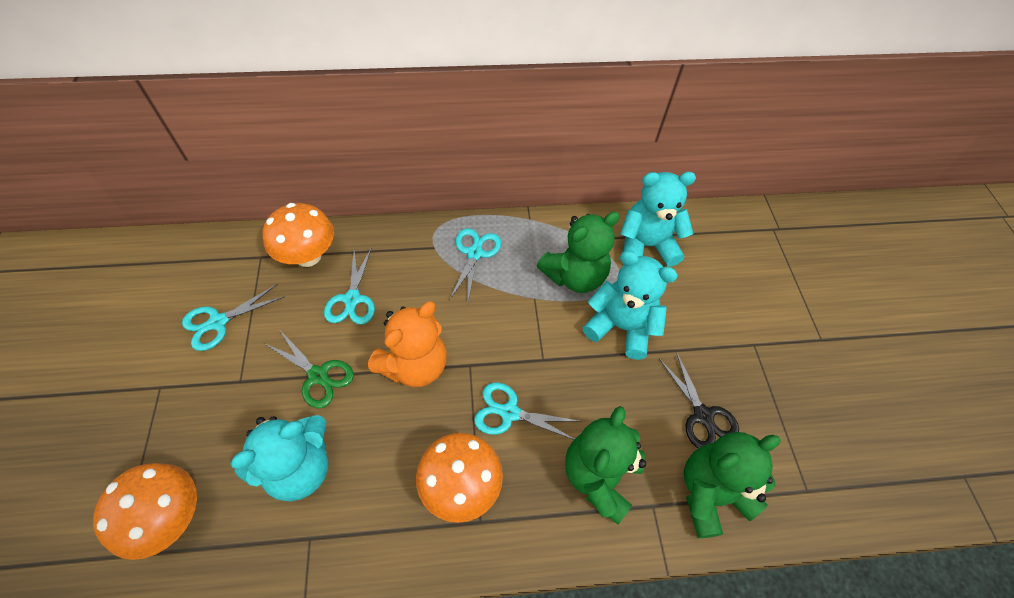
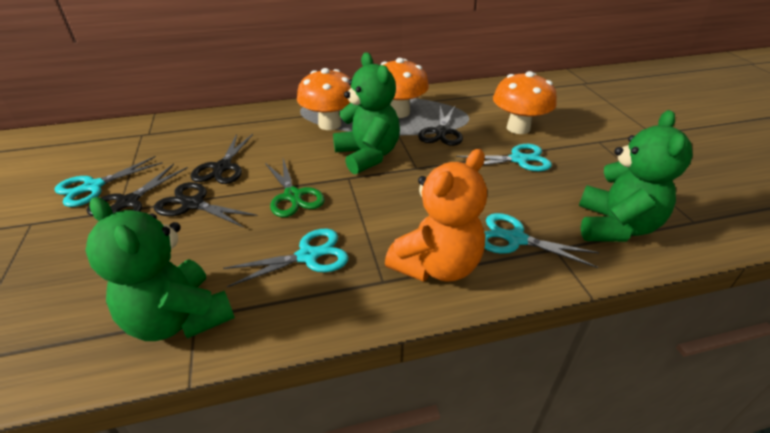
black scissors: [659,351,739,448] = 1 -> [87,164,188,216] [154,182,258,228] [191,134,253,184] [418,106,463,146] = 4
turquoise teddy bear: [230,415,329,501] [583,251,678,360] [620,172,696,267] = 3 -> none = 0

